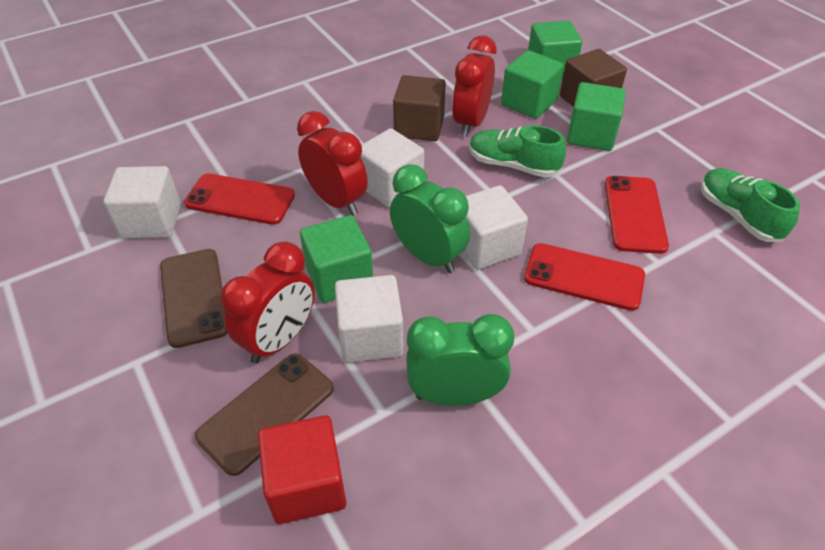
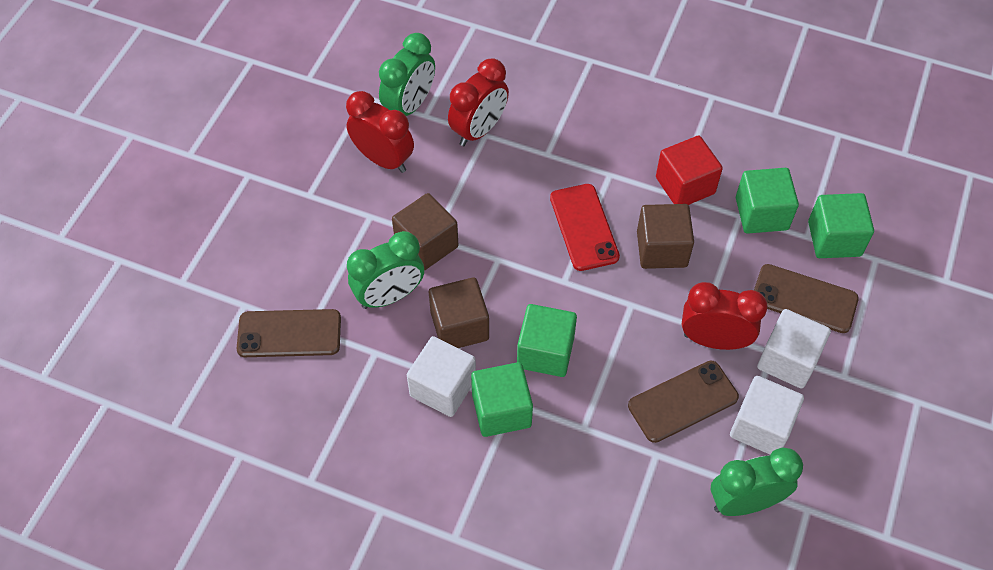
brown cube: [393,75,446,141] [560,49,627,107] = 2 -> [392,193,458,270] [429,277,489,348] [637,204,694,269] = 3
brown phone: [160,249,228,348] [195,353,334,476] = 2 -> [237,309,341,357] [628,360,739,443] [754,264,859,333] = 3
green clock: [390,164,470,273] [406,314,514,406] = 2 -> [347,231,424,309] [379,33,435,116] [711,447,803,516] = 3
green shoe: [469,125,566,177] [701,168,800,242] = 2 -> none = 0
red phone: [184,173,295,225] [524,243,645,311] [605,176,669,254] = 3 -> [550,184,620,271] = 1
white cube: [104,166,181,239] [335,275,404,363] [361,128,424,208] [463,185,528,270] = 4 -> [407,336,476,417] [730,376,804,455] [757,309,831,389] = 3

